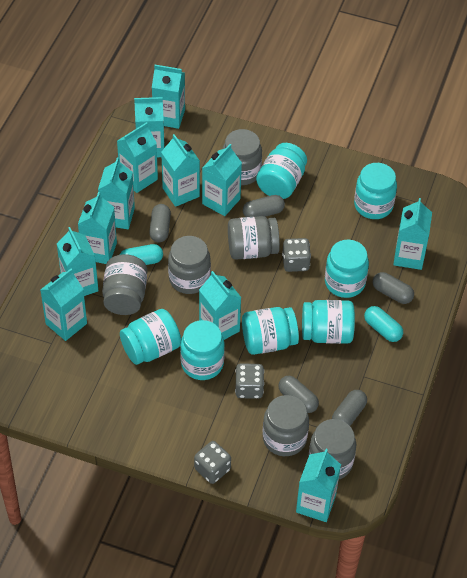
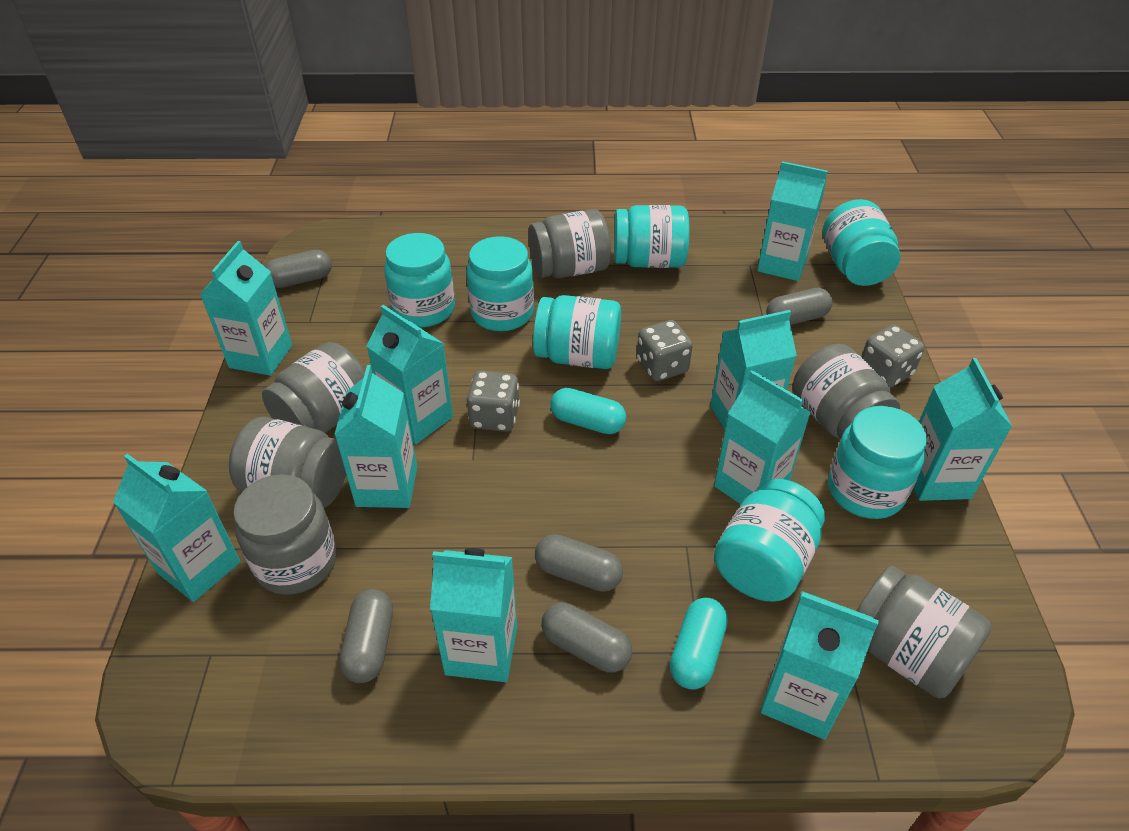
turquoise carton: [40,269,87,341] [57,227,98,296] [78,192,117,264] [98,157,135,229] [117,122,158,193] [134,97,164,157] [152,65,185,129] [161,134,200,207] [199,271,241,340] [202,144,242,216] [296,449,341,522] [393,198,432,270] = 12 -> [113,454,240,602] [200,241,292,376] [334,365,417,508] [367,305,453,444] [430,548,517,682] [710,310,797,429] [714,370,811,504] [757,161,828,281] [760,591,879,740] [914,358,1013,501] = 10

